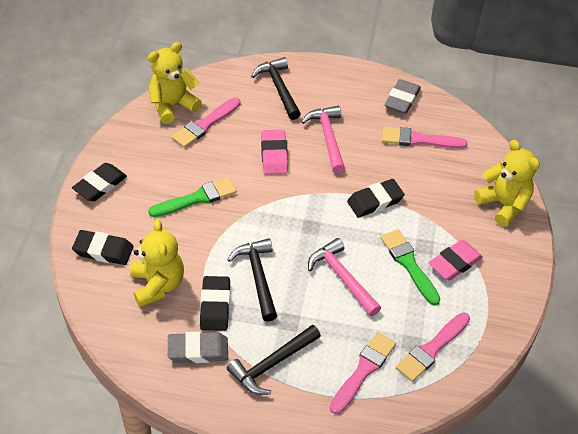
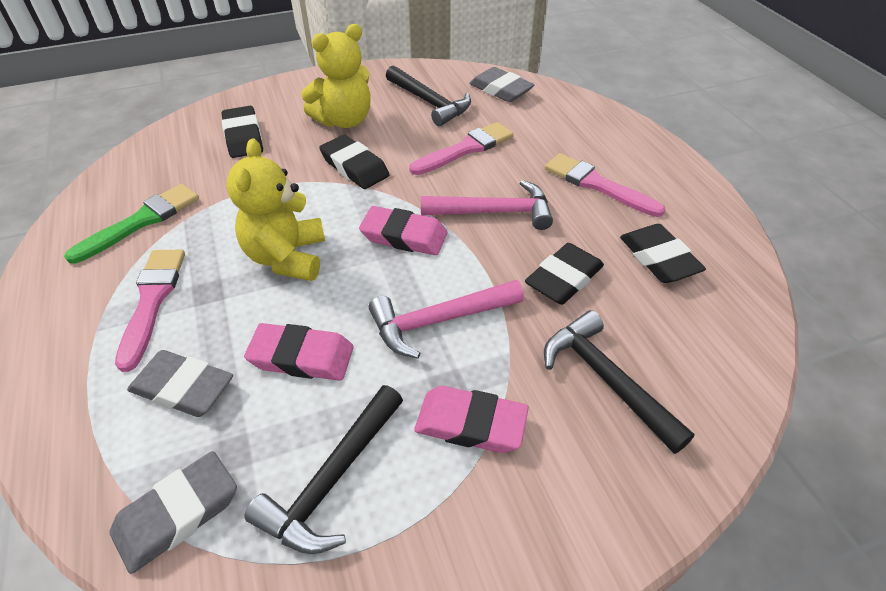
green brush: [148,177,237,217] [381,229,440,305] = 2 -> [64,184,199,264] = 1
grey eraser: [168,331,228,363] [384,79,421,114] = 2 -> [110,451,237,574] [127,350,233,417] [469,67,535,102] = 3
pink brush: [172,98,240,148] [330,332,396,414] [382,127,468,148] [396,312,470,382] = 4 -> [115,249,185,372] [409,122,514,175] [545,153,666,217] = 3
pink eraser: [261,130,288,175] [428,240,483,281] = 2 -> [244,323,354,381] [359,206,447,255] [414,386,529,453] = 3
yellow teddy bear: [130,219,184,308] [148,42,202,124] [474,140,540,227] = 3 -> [227,139,325,281] [301,24,371,128] = 2

